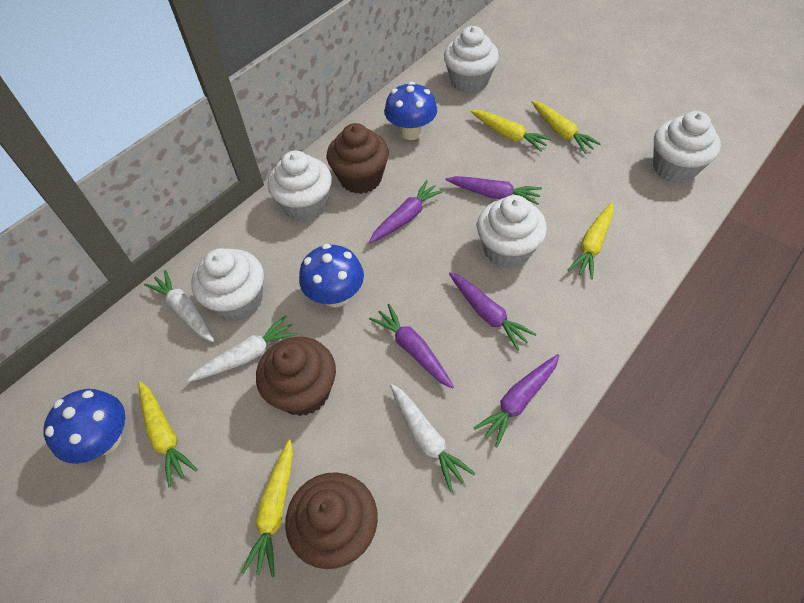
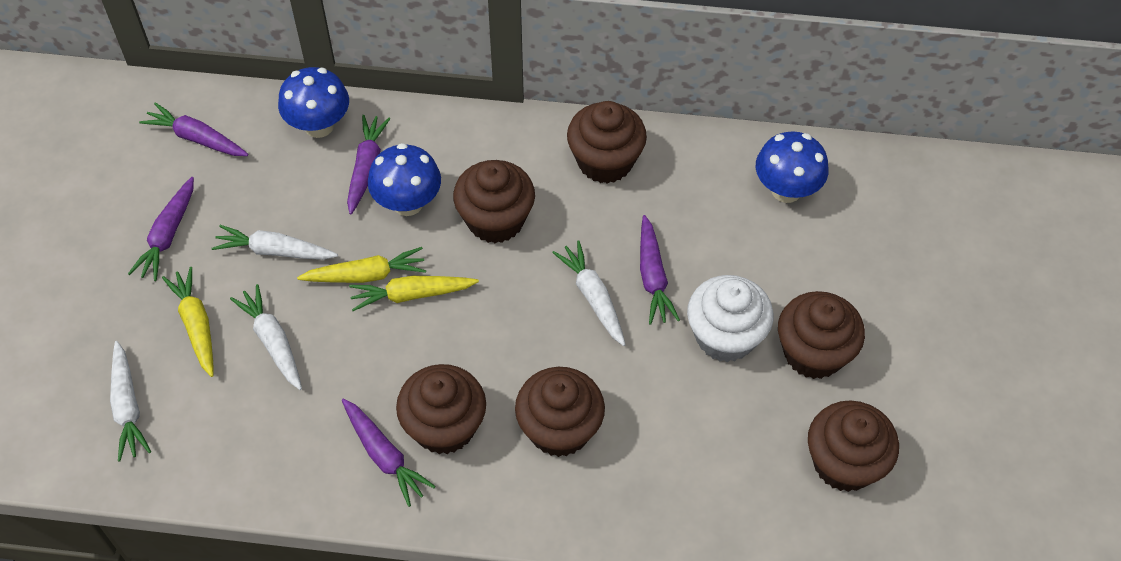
brown cupcake: [256,337,336,416] [285,472,378,569] [327,123,389,194] = 3 -> [396,364,486,454] [453,160,535,243] [515,367,605,457] [567,101,647,184] [778,291,865,379] [808,400,899,492] = 6
white carrot: [144,270,214,342] [187,315,298,382] [390,384,476,492] = 3 -> [110,341,151,461] [211,225,338,260] [230,284,302,390] [552,240,626,346] = 4
white cupcake: [191,248,264,321] [268,151,332,222] [444,26,499,93] [477,195,547,269] [653,111,721,183] = 5 -> [687,275,774,362] = 1
yellow carrot: [138,382,198,487] [241,439,293,577] [471,110,552,152] [531,100,601,154] [568,202,614,279] = 5 -> [162,267,214,377] [297,247,426,283] [349,276,479,311] = 3

